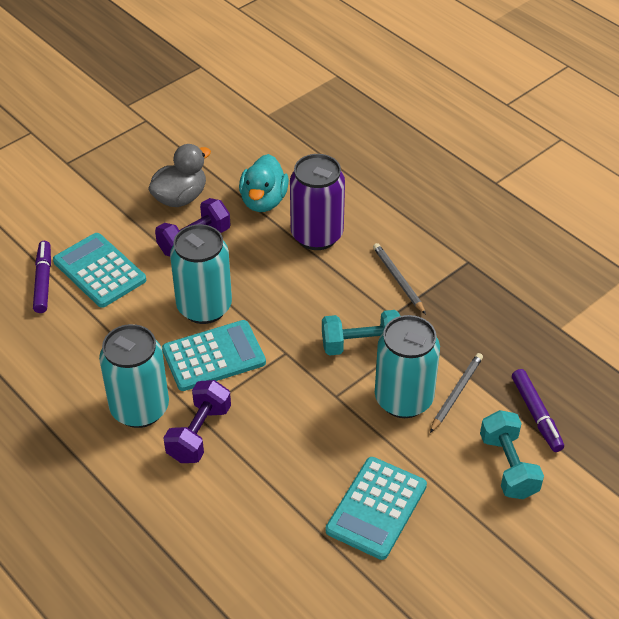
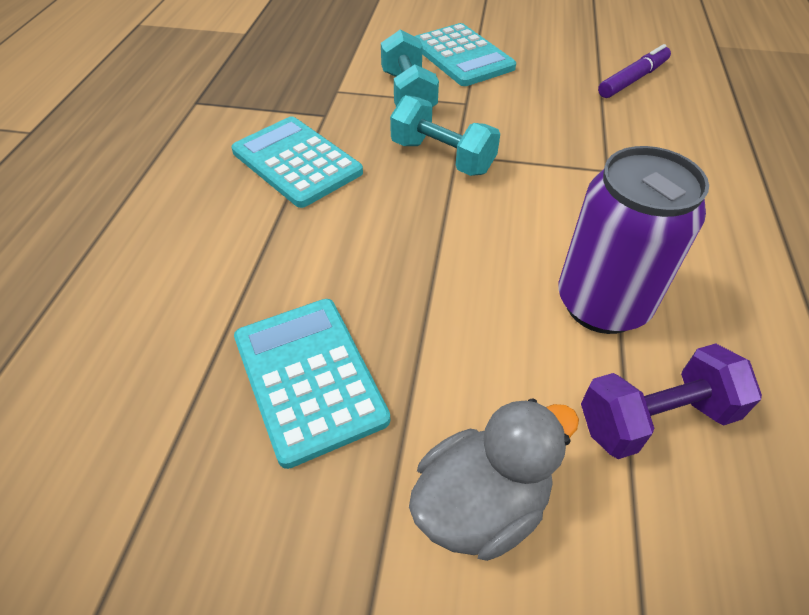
grey pencil: [373,243,426,314] [430,353,483,433] = 2 -> none = 0
purple dumbbell: [155,198,231,257] [163,380,231,463] = 2 -> [581,343,762,459] = 1
purple marker: [33,241,51,313] [512,369,564,452] = 2 -> [598,44,671,98] = 1
turquoise can: [99,324,169,428] [170,224,232,324] [375,315,440,418] = 3 -> none = 0
turquoise duck: [239,154,289,212] = 1 -> none = 0

